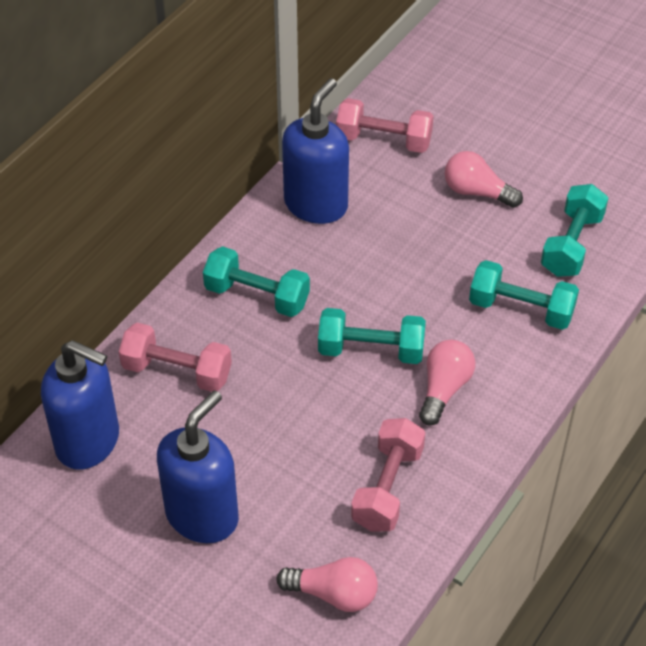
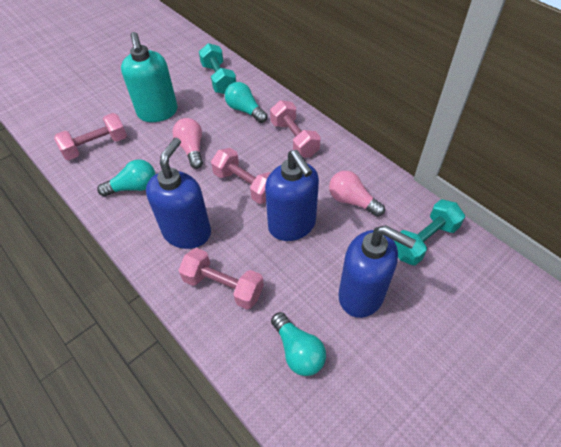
pink dumbbell: [119,323,232,392] [336,98,434,153] [351,418,425,531] = 3 -> [54,113,127,160] [178,248,264,309] [211,148,270,204] [270,100,321,158] = 4
pink light bulb: [276,557,378,612] [419,340,475,426] [445,151,523,208] = 3 -> [172,118,203,169] [329,171,385,217] = 2
turquoise dumbbell: [203,246,310,317] [318,308,426,364] [469,260,579,330] [541,184,608,277] = 4 -> [199,43,236,94] [394,199,465,265] = 2
turquoise light bulb: none = 0 -> [97,159,155,197] [225,82,268,123] [271,312,326,376] = 3
turquoise soap dispenser: none = 0 -> [121,32,177,122] = 1

